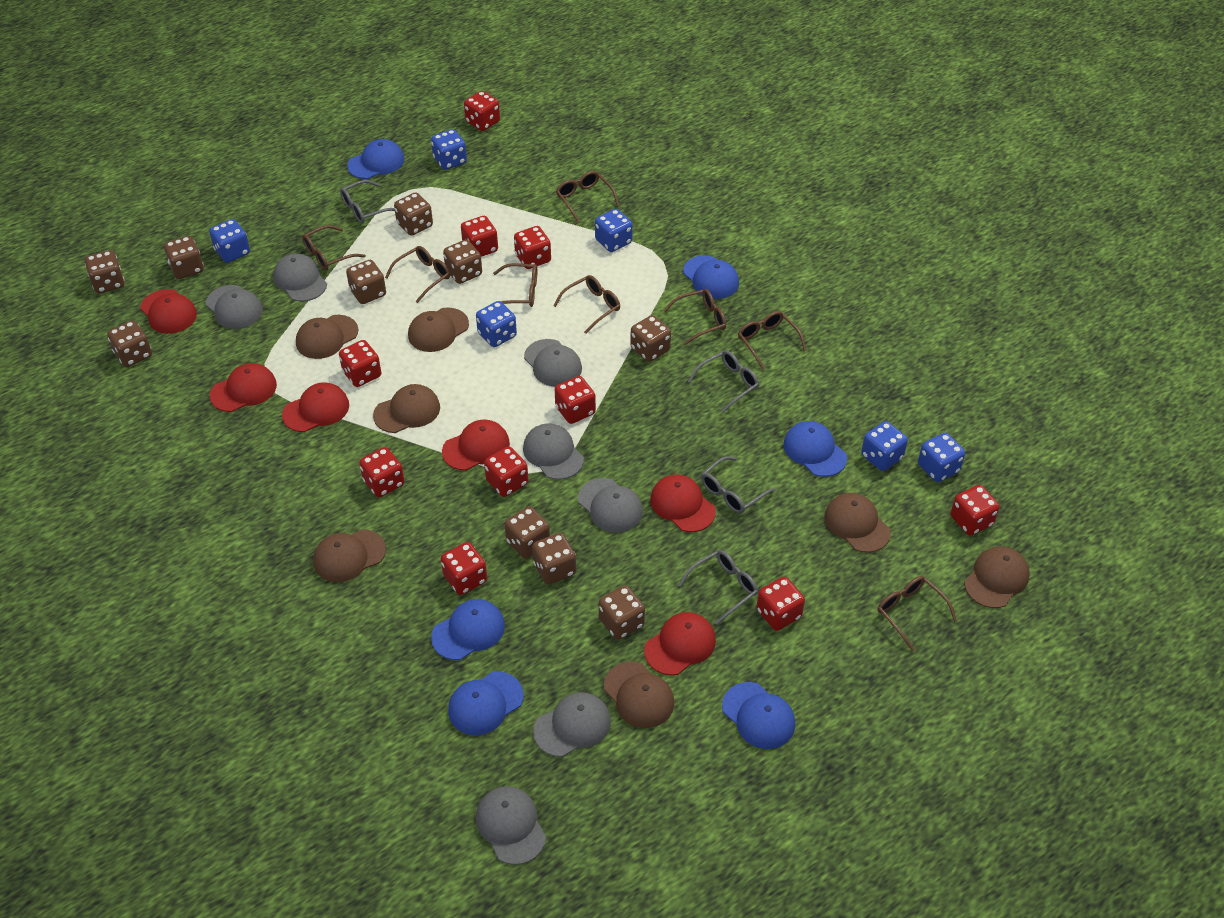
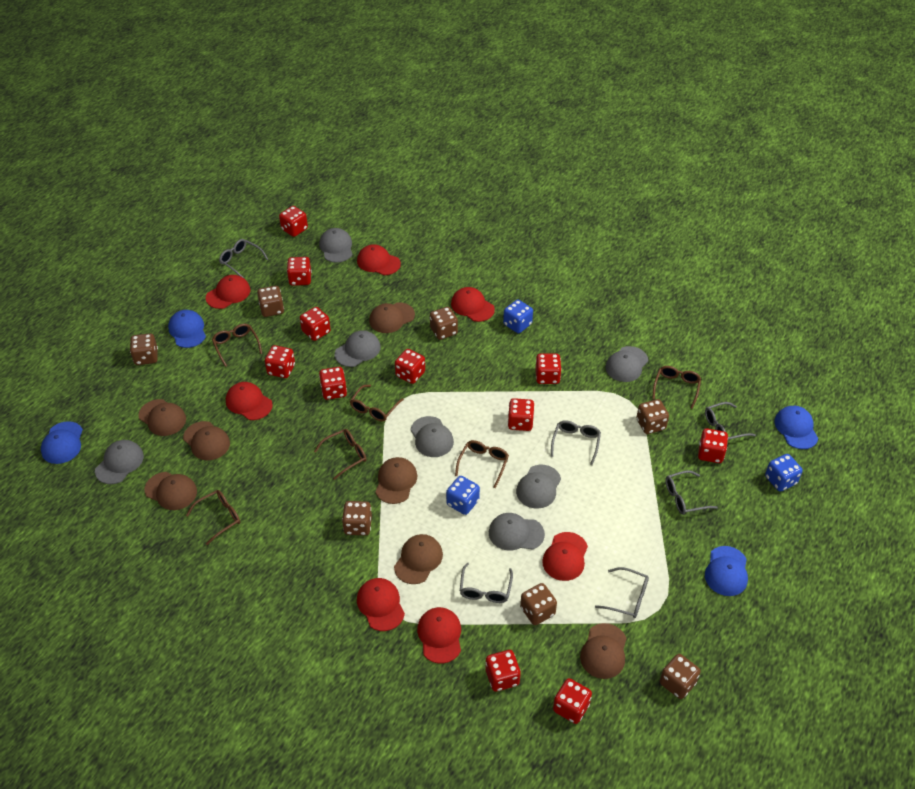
blue cap: [347,139,405,179] [431,599,505,660] [448,671,524,735] [683,256,739,299] [722,682,796,749] [783,421,847,477] = 6 -> [41,421,83,464] [168,310,206,348] [705,546,748,596] [774,406,818,449] = 4
blue dice: [209,219,250,263] [431,129,467,170] [476,301,517,347] [595,209,633,252] [861,421,908,471] [918,433,965,482] = 6 -> [446,476,480,515] [503,299,533,333] [765,454,803,492] = 3
brown dice: [85,250,124,294] [107,320,152,367] [164,236,204,279] [346,260,386,304] [394,192,433,236] [443,240,482,284] [505,506,550,559] [532,533,576,584] [599,585,645,640] [630,315,671,362] = 10 -> [130,333,158,365] [257,286,284,317] [342,501,372,536] [430,307,458,340] [520,583,557,625] [636,399,669,434] [660,654,701,699] = 7
brown glasses: [302,225,366,271] [385,246,450,303] [493,263,537,307] [553,275,620,334] [556,171,619,223] [664,289,726,345] [738,311,806,370] [878,576,957,651] = 8 -> [186,490,240,545] [212,324,262,367] [314,429,366,480] [350,385,404,422] [455,440,509,488] [652,366,701,409] = 6
grey glasses: [340,180,395,223] [679,550,758,625] [688,351,759,413] [701,456,776,513] = 4 -> [219,239,268,278] [460,563,513,603] [551,420,601,465] [595,567,649,618] [665,470,718,515] [705,402,756,440] = 6
red cap: [140,289,197,334] [210,363,277,412] [282,382,349,432] [442,420,510,471] [644,612,716,675] [650,475,716,532] = 6 -> [206,275,250,309] [226,382,273,420] [357,244,401,275] [357,578,405,631] [417,607,461,664] [451,287,495,322] [542,532,588,581] = 7
red dice: [339,340,381,387] [359,447,405,497] [441,542,487,595] [461,216,498,257] [464,91,500,131] [484,446,528,497] [514,226,551,269] [555,376,596,424] [756,577,805,631] [950,485,1000,536] = 10 -> [265,345,295,378] [279,206,308,237] [287,257,312,286] [300,307,330,341] [319,367,347,400] [395,349,425,384] [485,650,521,692] [508,398,534,431] [536,354,562,384] [553,678,592,724] [698,428,728,463] = 11

